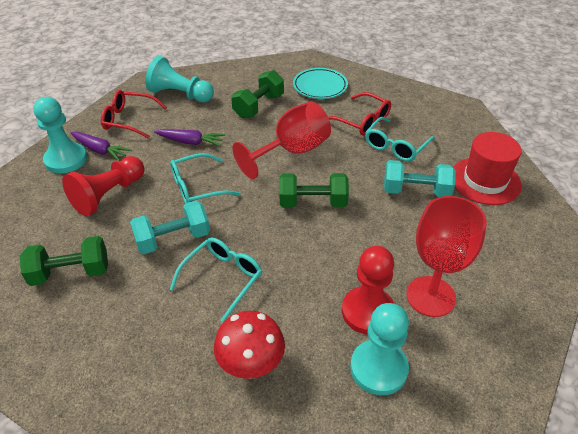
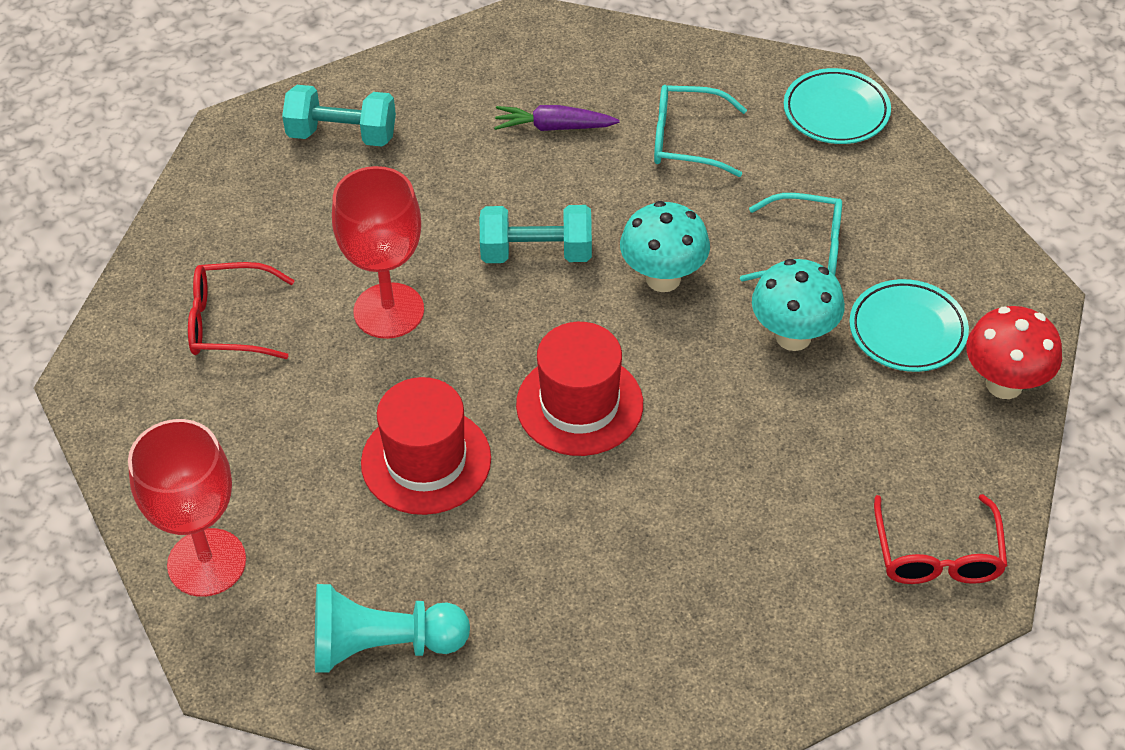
green dumbbell: [20,236,108,286] [231,70,284,118] [280,173,349,208] = 3 -> none = 0
purple carrot: [71,132,132,161] [154,129,225,146] = 2 -> [494,105,620,131] = 1
red hat: [453,132,522,205] = 1 -> [361,377,491,515] [516,322,643,456] = 2
red pawn: [62,156,145,216] [342,246,394,335] = 2 -> none = 0
turquoise glasses: [170,153,241,203] [170,237,262,322] [365,117,435,162] = 3 -> [654,85,747,177] [740,193,842,282] = 2
turquoise mushroom: none = 0 -> [620,201,710,292] [752,259,845,351] = 2
turquoise pawn: [33,97,87,174] [145,56,214,103] [350,303,409,395] = 3 -> [315,584,470,673] = 1
turquoise plate: [293,68,348,99] = 1 -> [784,68,891,144] [849,279,969,372] = 2

